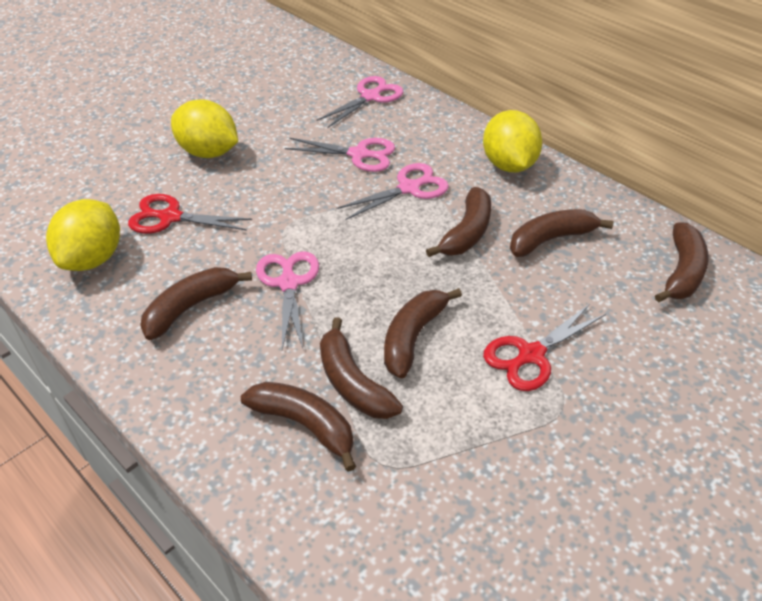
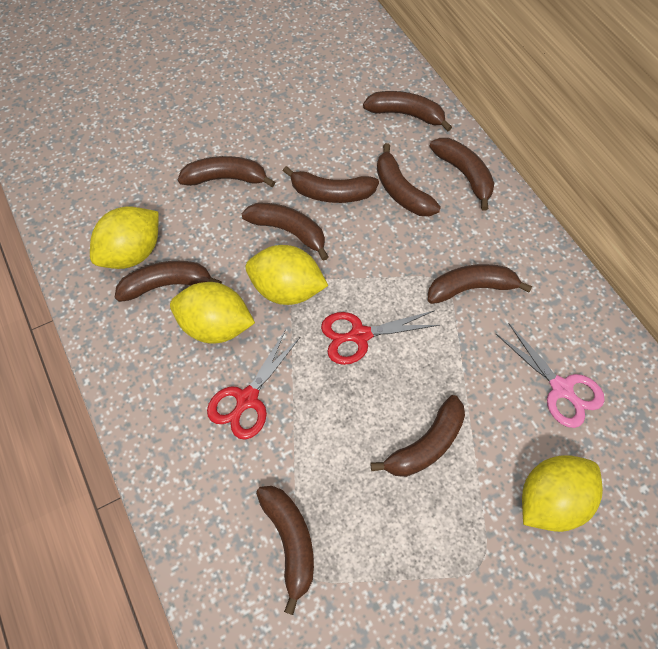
brown banana: [140,267,252,340] [241,382,356,472] [320,317,403,419] [384,288,462,379] [426,187,491,257] [510,209,613,257] [655,222,709,303] = 7 -> [115,261,222,302] [178,156,275,187] [241,203,328,261] [256,486,314,615] [283,166,379,203] [363,91,452,131] [370,395,465,477] [377,143,441,216] [428,264,532,304] [429,138,494,211] = 10
pink scissors: [256,251,319,349] [285,138,395,172] [316,76,403,128] [336,163,449,220] = 4 -> [496,324,605,428] = 1
yellow lemon: [46,199,120,271] [171,99,238,158] [483,110,542,172] = 3 -> [90,206,159,269] [170,282,255,343] [245,245,328,305] [522,455,603,532] = 4

